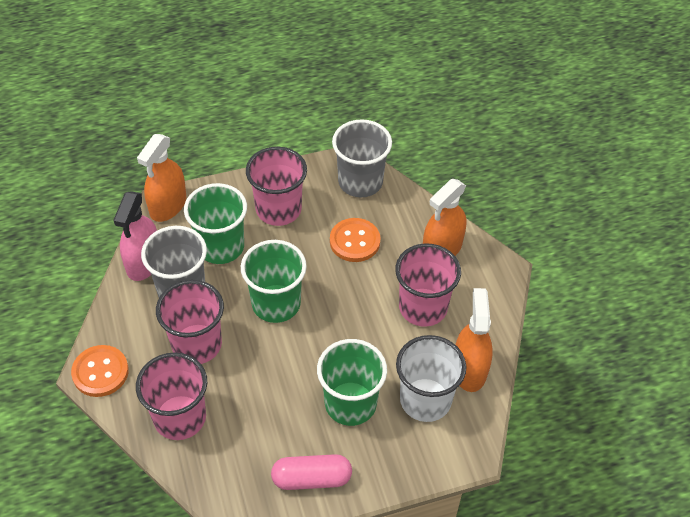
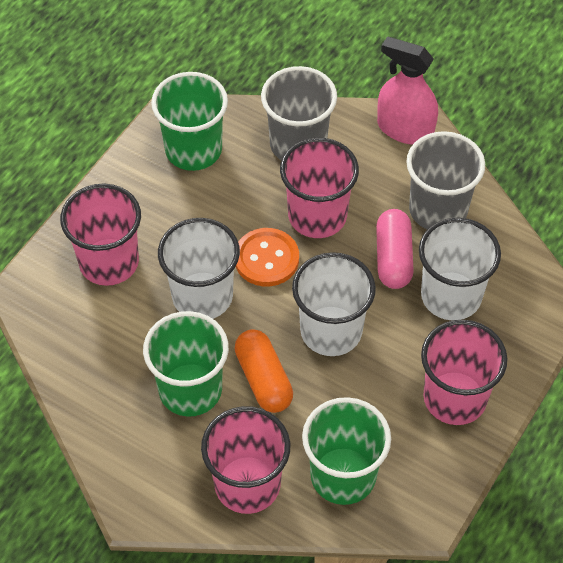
orange button: [71,345,129,397] [330,218,380,262] = 2 -> [235,228,299,287] = 1
orange capsule: none = 0 -> [235,329,293,413] = 1
orange spray bottle: [137,134,186,222] [423,179,466,256] [456,288,493,392] = 3 -> none = 0
white cup: [396,335,466,422] = 1 -> [158,218,240,319] [292,252,376,356] [419,218,501,320] = 3

